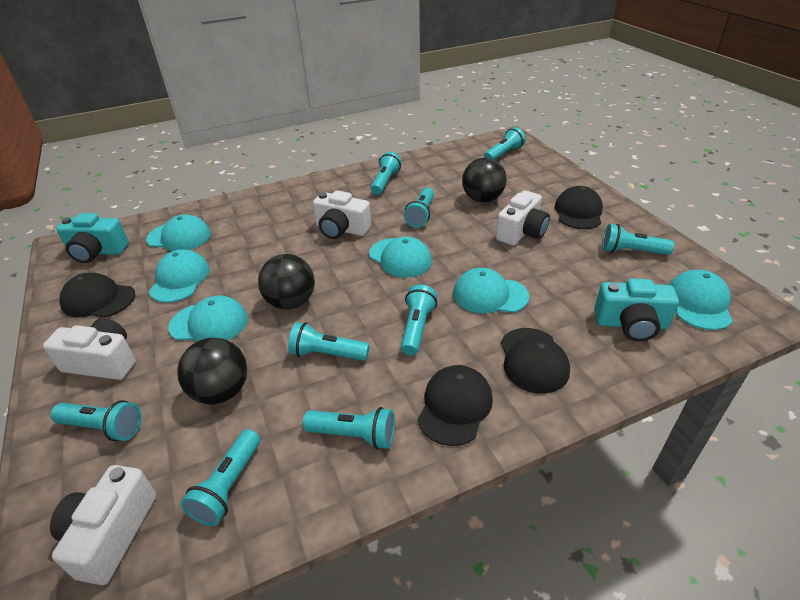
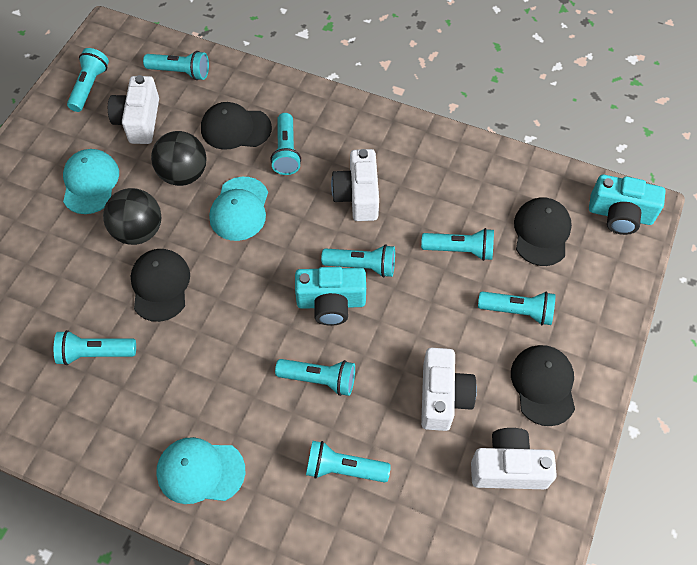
black ball: [177,338,248,404] [258,254,315,309] [462,158,506,203] = 3 -> [103,188,162,245] [151,131,206,186] = 2
turquoise cap: [146,214,211,251] [149,249,210,303] [168,295,248,342] [369,237,432,278] [453,268,529,313] [669,270,733,330] = 6 -> [63,149,119,214] [156,437,245,504] [209,177,268,241] = 3

